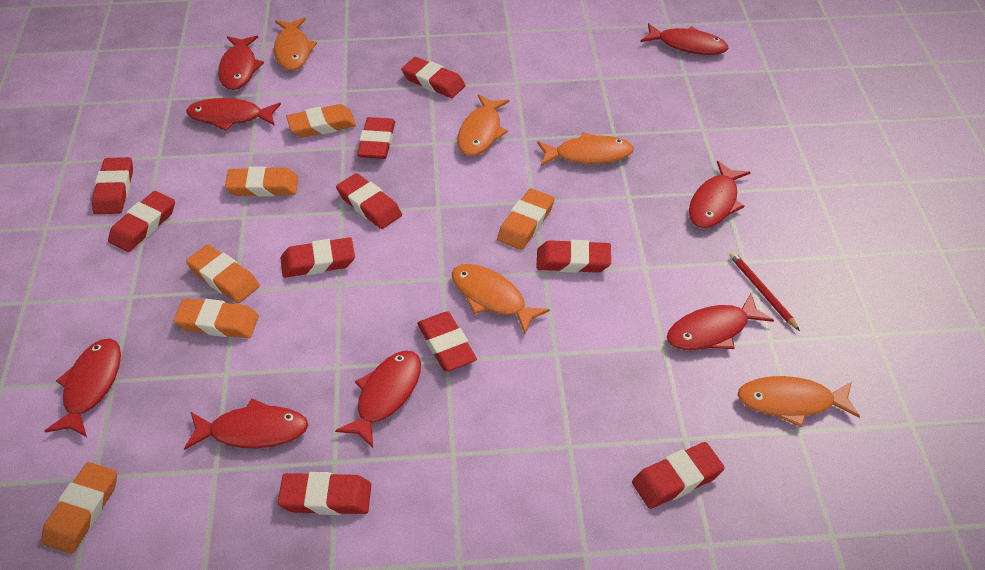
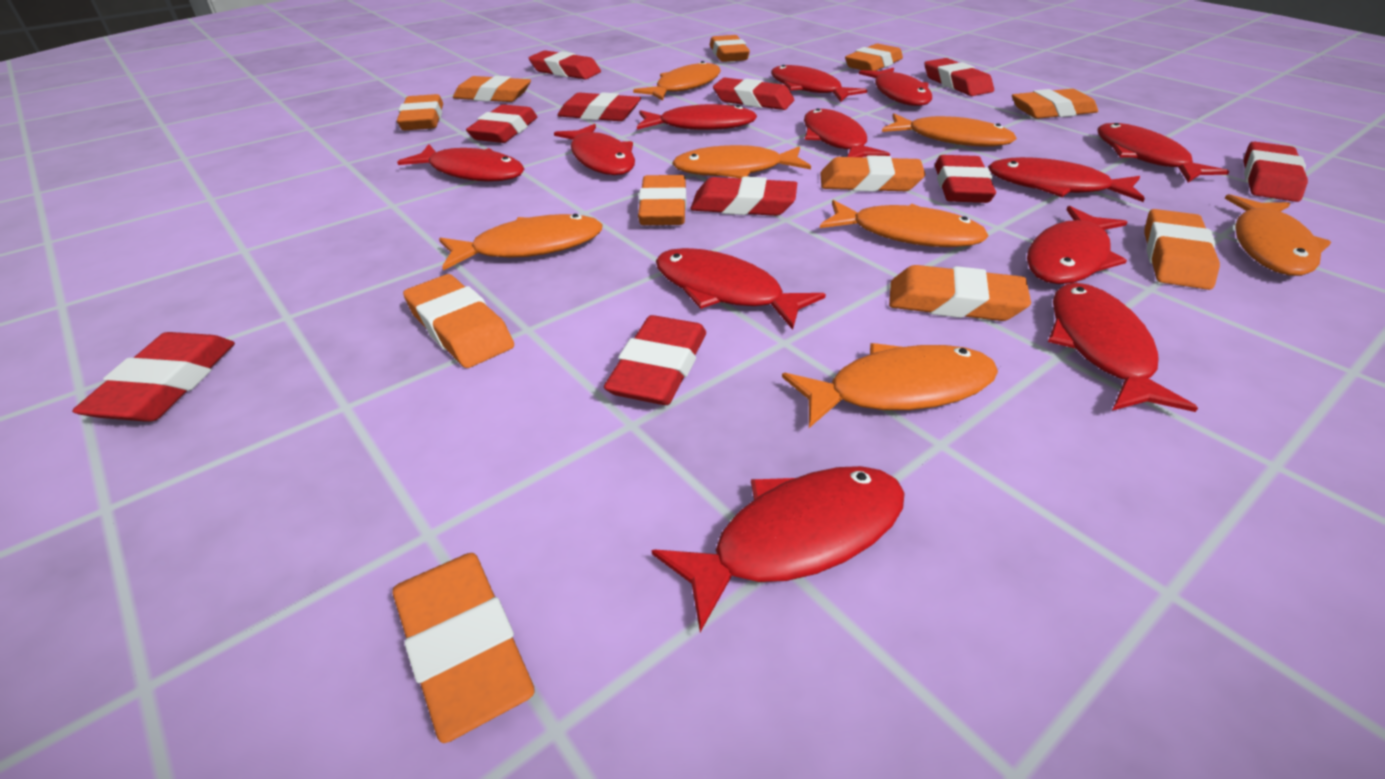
orange eraser: [41,462,117,554] [173,298,259,338] [186,244,260,303] [225,166,298,197] [286,104,356,138] [497,189,554,250] = 6 -> [392,553,535,743] [397,94,443,130] [403,274,514,368] [453,76,531,102] [638,175,687,225] [710,35,750,62] [820,155,926,192] [845,44,903,71] [889,265,1031,321] [1012,89,1098,119] [1144,209,1220,290] = 11
orange fish: [274,18,317,71] [452,264,550,334] [457,94,510,156] [537,132,634,166] [738,376,860,428] = 5 -> [439,214,603,271] [633,61,721,101] [672,145,811,178] [782,343,998,428] [820,200,989,247] [882,114,1017,147] [1224,194,1331,276] = 7
red fish: [45,339,121,437] [184,398,308,450] [186,98,281,131] [218,35,264,90] [335,351,421,448] [640,23,729,55] [667,294,774,350] [689,161,750,228] = 8 -> [397,144,524,182] [554,124,635,175] [637,104,757,130] [652,466,905,632] [656,248,826,330] [771,65,867,102] [804,108,890,157] [859,68,932,106] [988,157,1145,202] [1027,206,1127,284] [1048,283,1198,412] [1098,123,1229,182] = 12
red pencil: [729,252,800,331] = 1 -> none = 0

